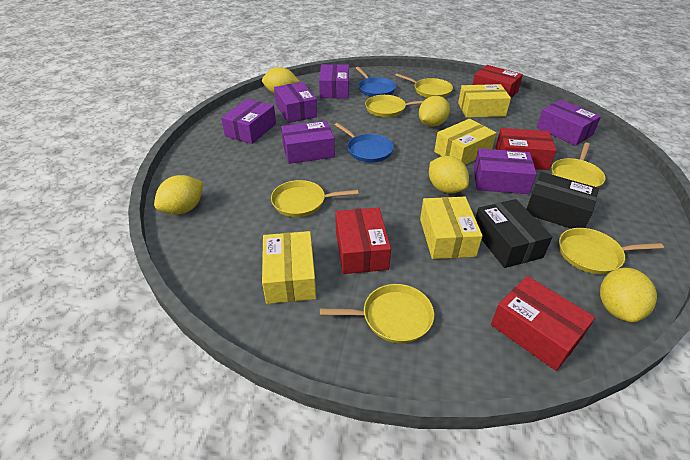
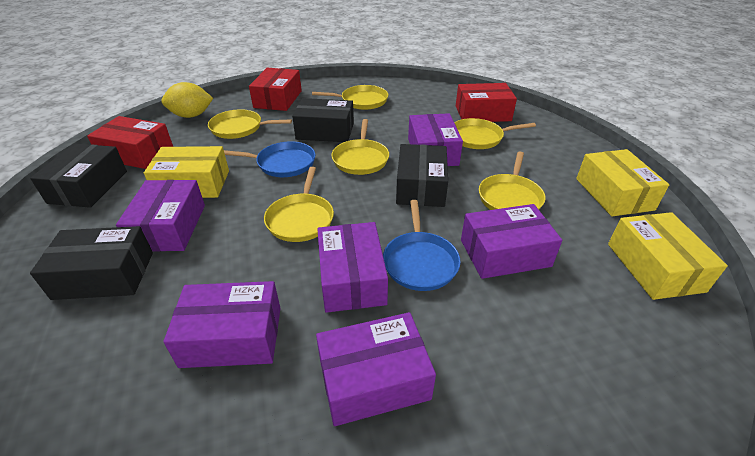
black box: [475,199,553,268] [526,172,599,229] = 2 -> [30,144,127,208] [30,226,153,300] [292,98,354,142] [396,144,448,207] = 4
red box: [335,207,391,274] [473,65,523,98] [491,276,595,371] [495,128,557,170] = 4 -> [87,116,173,169] [249,68,302,111] [456,83,517,122] = 3
yellow box: [262,231,316,304] [420,197,483,259] [434,119,496,165] [458,84,511,118] = 4 -> [144,146,229,198] [576,149,669,216] [608,212,728,300] = 3
yellow lemon: [154,175,203,215] [262,67,300,93] [419,96,450,127] [429,156,469,193] [600,268,657,322] = 5 -> [161,82,213,118] = 1

